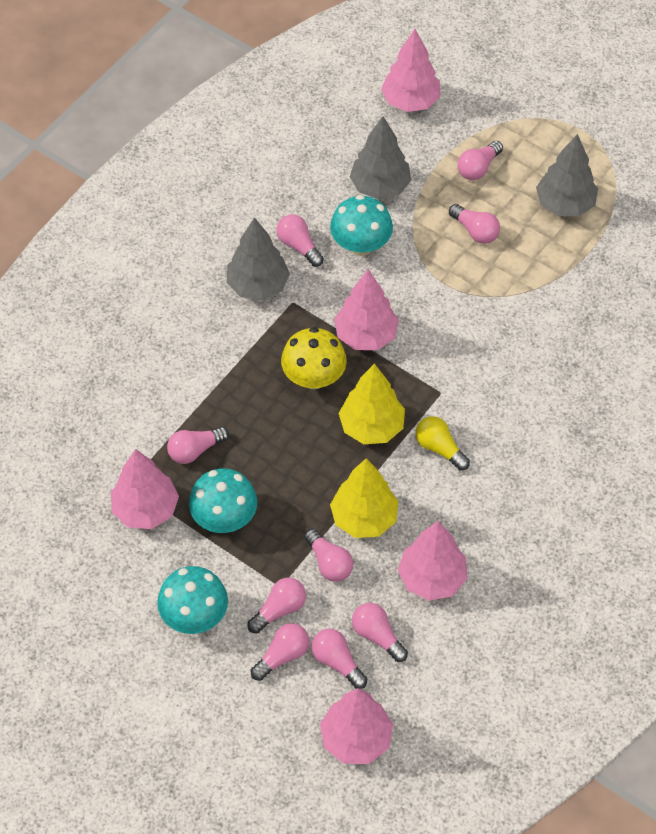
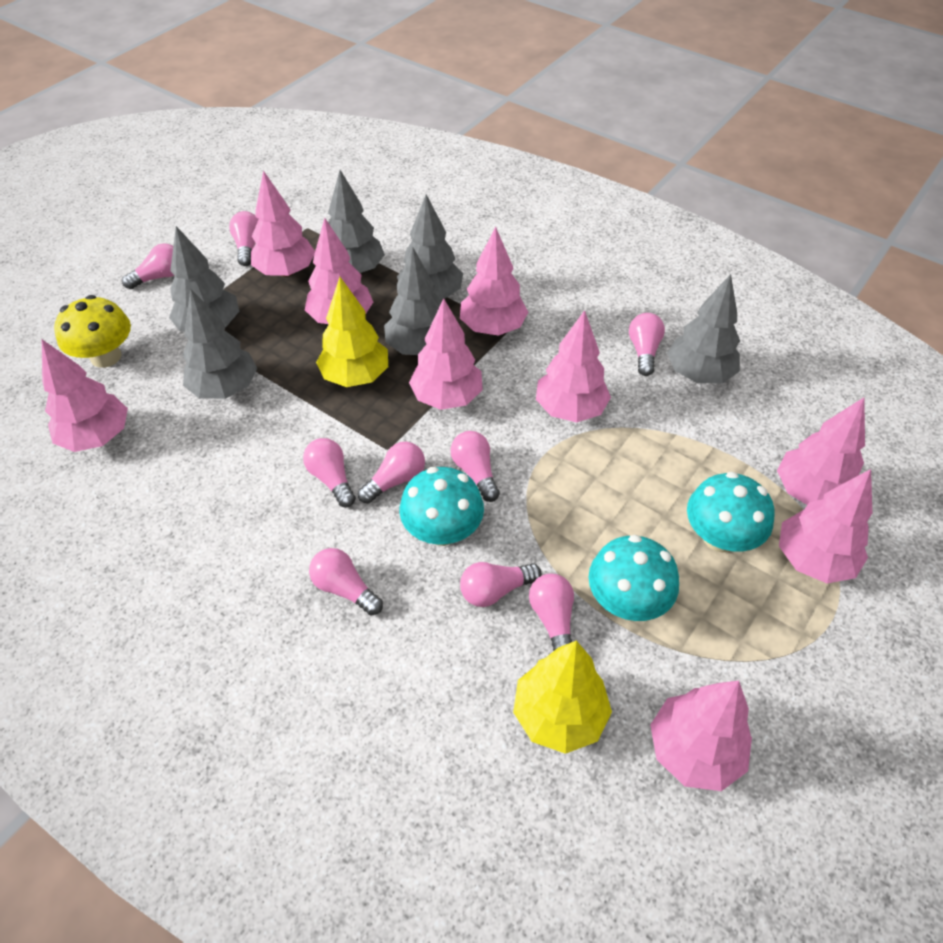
grey tree: [227,217,290,300] [350,116,411,199] [536,134,598,216] = 3 -> [169,226,239,332] [183,289,257,399] [328,170,385,273] [384,247,442,355] [397,194,463,299] [667,274,740,383] = 6
pink tree: [111,449,179,529] [320,688,393,764] [334,269,399,350] [381,29,441,112] [398,521,468,601] = 5 -> [42,339,128,452] [251,170,315,277] [305,218,373,324] [409,298,483,410] [460,227,528,336] [536,310,611,422] [650,681,752,791] [777,398,865,505] [779,469,872,583] = 9
yellow light bulb: [415,416,470,470] = 1 -> none = 0

